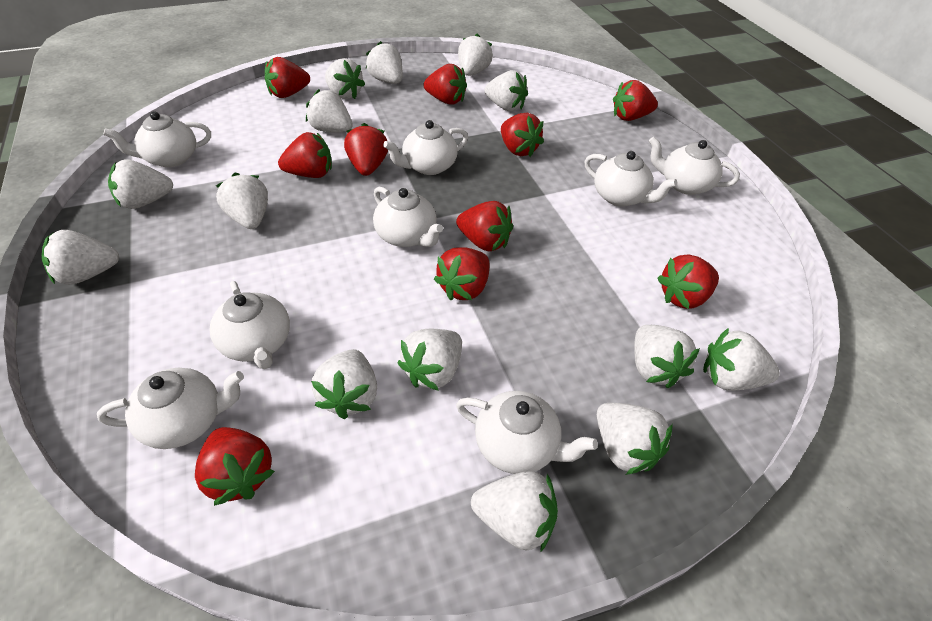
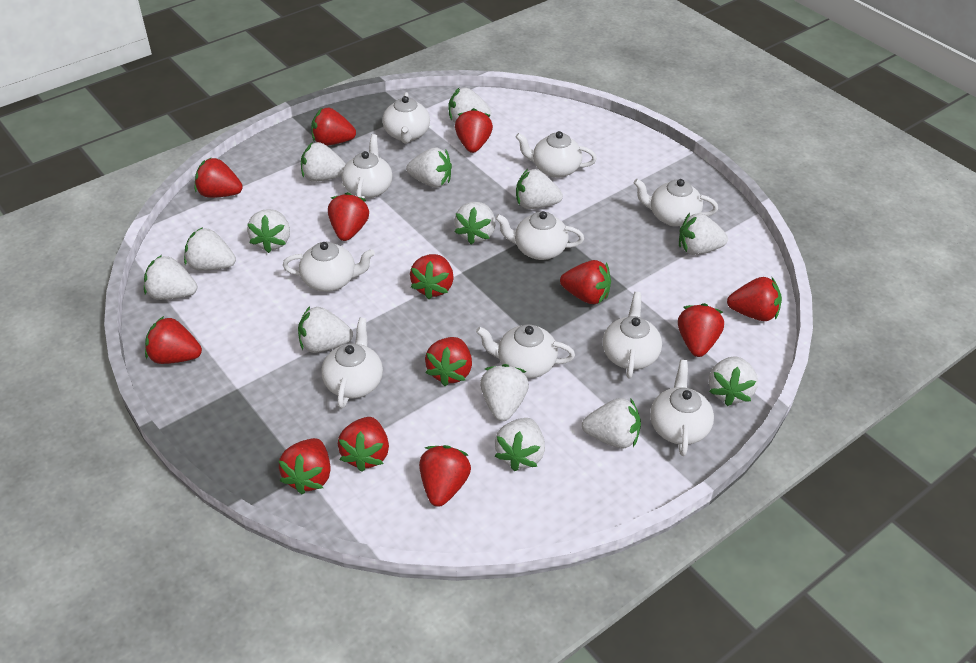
red strawberry: [195,427,275,506] [265,57,310,98] [278,132,332,178] [344,123,388,176] [423,64,467,104] [434,247,490,300] [456,201,513,252] [501,113,544,157] [613,80,658,121] [658,254,719,309] = 10 -> [145,316,202,364] [195,158,243,198] [278,438,331,494] [311,108,356,146] [328,192,369,241] [338,417,389,472] [410,254,454,299] [419,445,471,507] [425,337,472,386] [455,108,493,153] [560,260,611,304] [678,303,724,357] [727,277,782,321] = 13
white teapot: [97,368,244,449] [103,111,211,167] [210,281,290,369] [373,187,443,247] [383,120,468,175] [456,391,598,474] [584,151,678,207] [649,137,740,195] = 8 -> [283,242,375,292] [321,318,383,408] [342,134,392,199] [382,92,430,144] [476,324,575,378] [495,211,584,260] [515,131,597,178] [603,292,662,379] [634,179,718,227] [650,360,714,456] = 10

